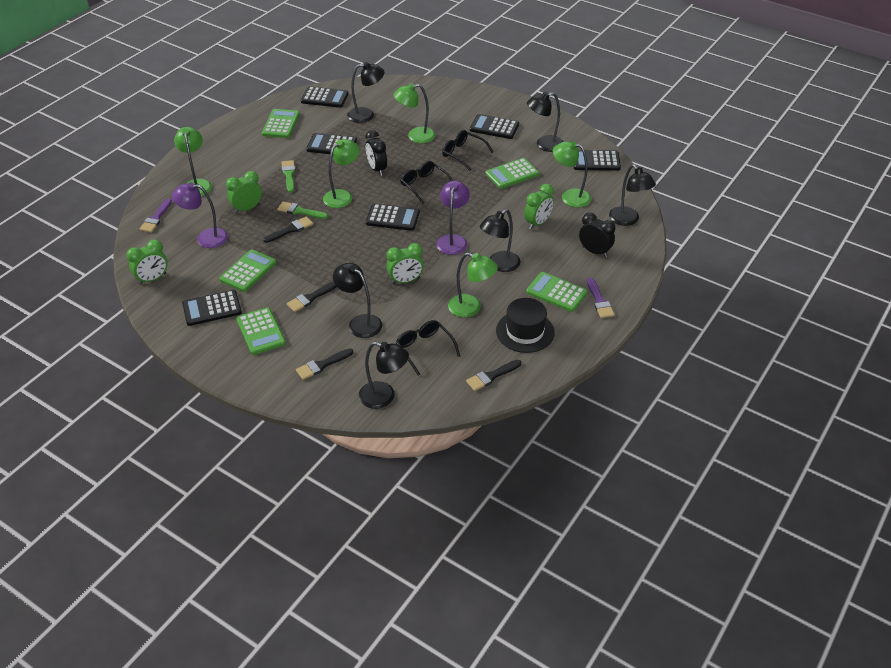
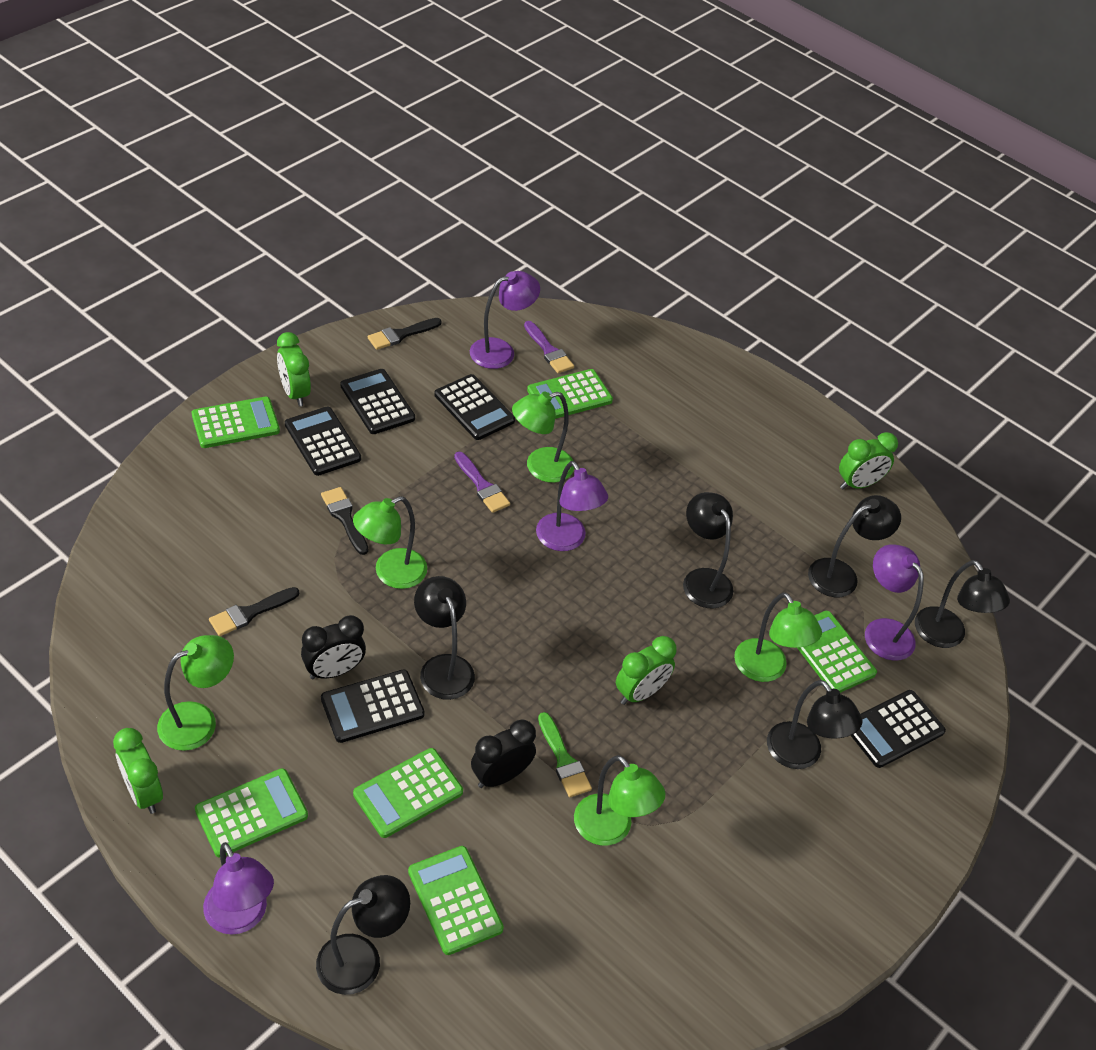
black brush: [263,216,313,243] [287,281,337,312] [296,348,353,380] [466,360,521,391] = 4 -> [209,587,299,636] [321,487,368,555] [368,318,442,350] = 3
black calculator: [182,290,242,326] [301,86,349,108] [306,133,357,154] [366,204,420,231] [470,114,519,139] [574,150,621,171] = 6 -> [285,406,361,476] [321,669,425,743] [340,369,415,434] [435,374,515,440] [850,690,946,768] = 5
black glasses: [395,320,460,376] [401,161,453,204] [442,130,493,171] = 3 -> none = 0
black hat: [496,298,555,353] = 1 -> none = 0
green brush: [277,202,328,219] [281,160,295,193] = 2 -> [538,712,592,797] = 1
green calculator: [219,249,276,292] [236,307,286,355] [262,109,300,138] [486,158,539,189] [526,272,588,312] = 5 -> [192,396,280,448] [195,768,308,857] [353,748,463,838] [408,846,504,955] [527,369,613,419] [797,611,877,693] = 6
purple lamp: [172,182,228,248] [437,181,470,255] = 2 -> [203,842,274,935] [470,271,540,369] [536,461,608,551] [865,544,924,661] = 4

